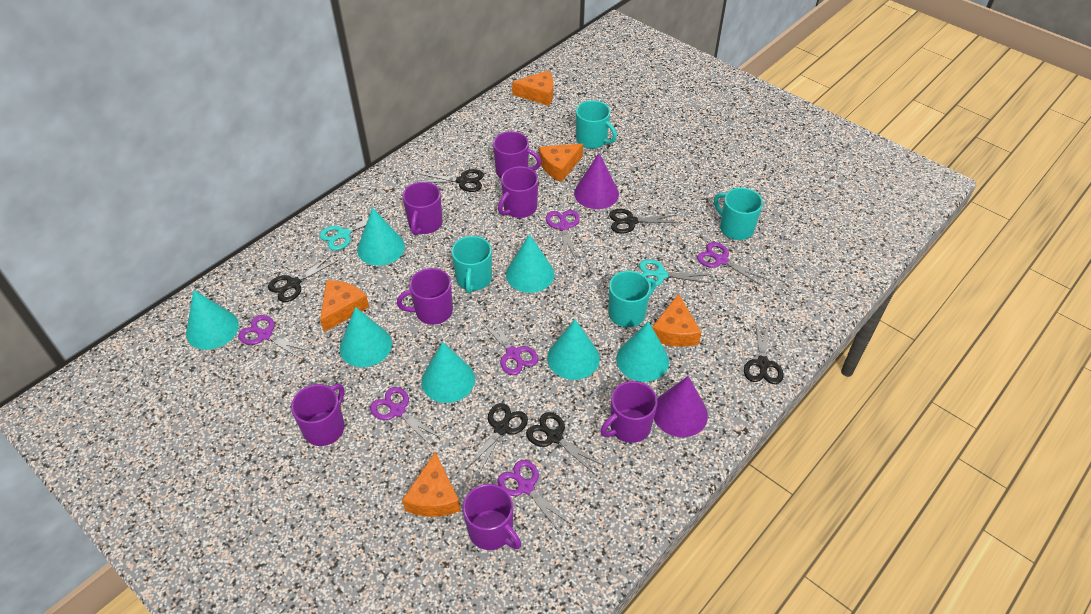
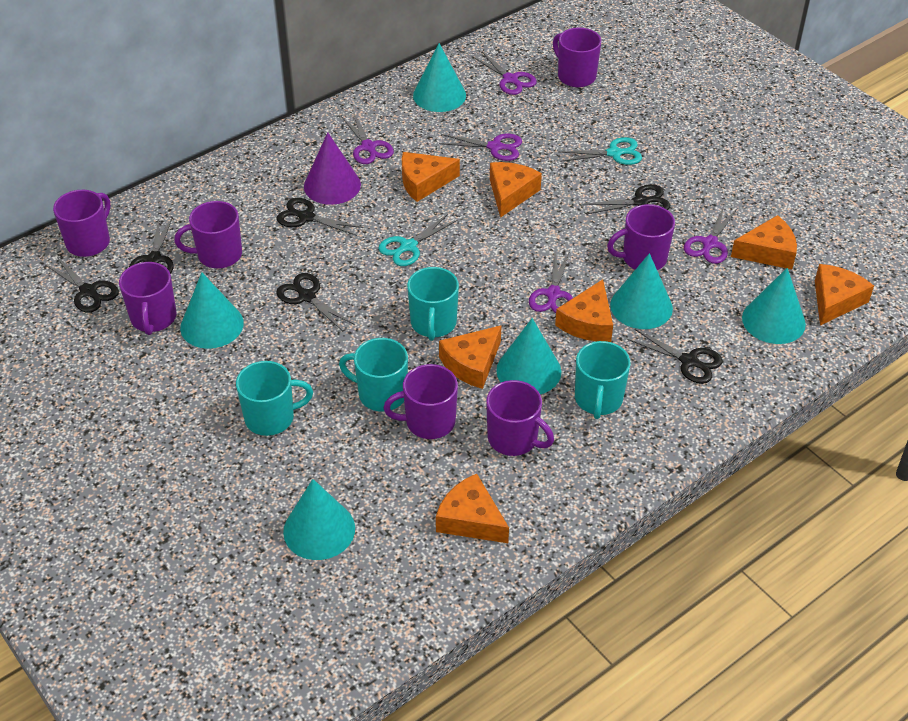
orange cheese: [320,280,369,332] [402,452,461,517] [512,71,553,106] [539,144,583,182] [652,294,701,347] = 5 -> [402,152,460,202] [436,474,509,543] [439,325,501,389] [490,162,542,218] [555,279,613,342] [731,215,797,269] [815,264,874,325] = 7
purple cone: [574,153,619,209] [654,376,708,437] = 2 -> [304,132,361,205] = 1
purple scissors: [238,315,309,360] [370,387,441,446] [481,316,538,375] [497,460,571,532] [546,210,580,260] [697,242,767,286] = 6 -> [341,112,394,164] [439,134,522,161] [472,51,537,95] [529,251,573,313] [684,206,737,264] = 5
turquoise cone: [186,290,239,350] [339,307,392,367] [357,208,405,266] [421,342,475,403] [506,234,554,293] [547,320,600,380] [616,321,669,382] = 7 -> [180,272,244,349] [283,479,355,560] [413,43,466,112] [496,318,561,394] [610,253,673,329] [742,268,806,344] = 6

